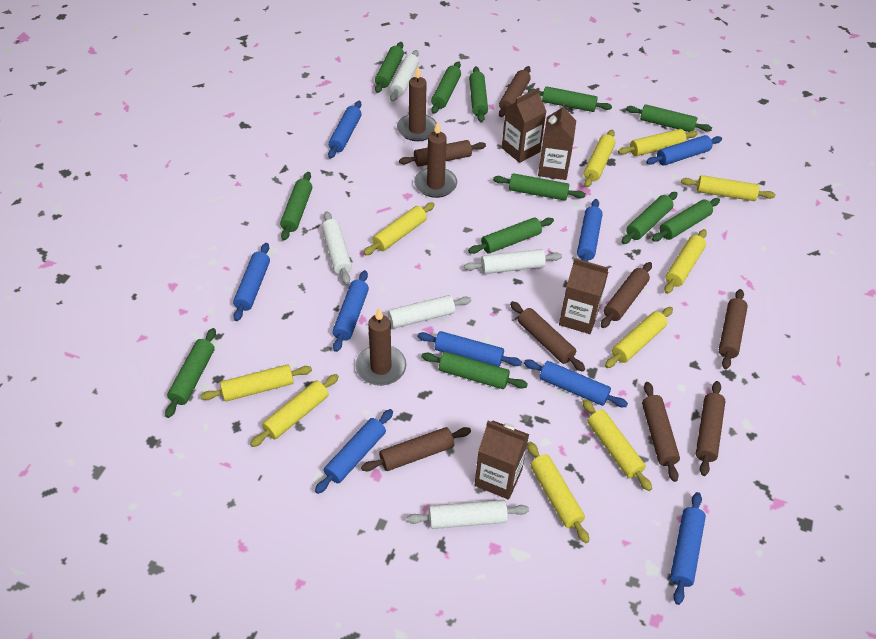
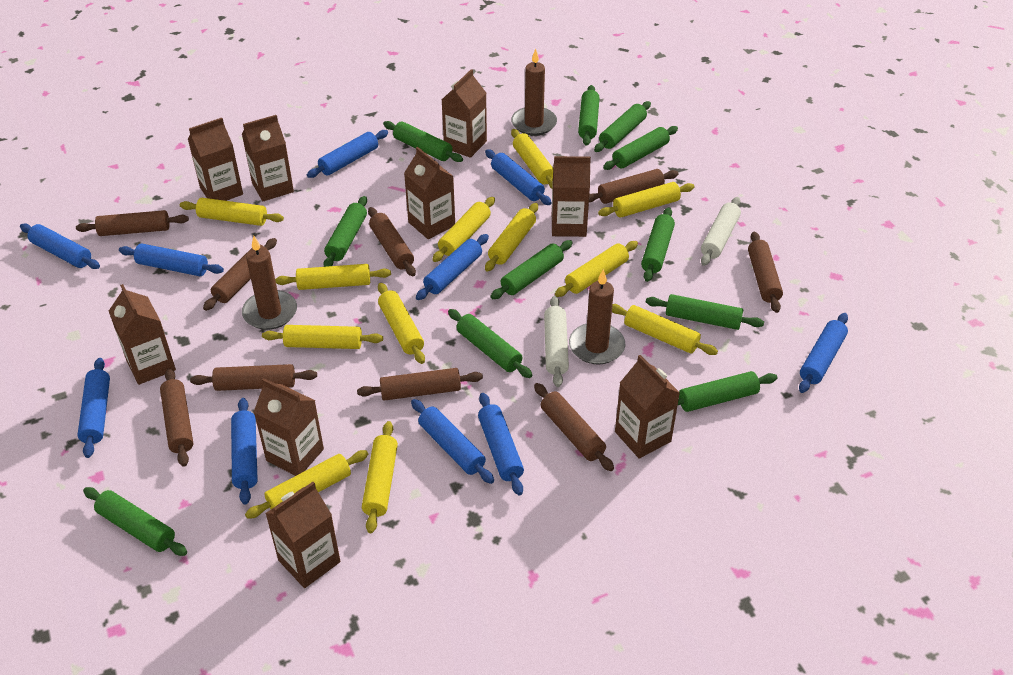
blue rolling pin: [233,243,270,321] [315,409,393,494] [328,101,362,158] [332,270,369,352] [417,331,522,367] [524,359,628,407] [577,199,603,262] [646,135,722,165] [670,492,706,605] = 9 -> [20,224,100,269] [77,358,110,458] [119,244,224,276] [231,398,258,505] [307,130,388,178] [411,399,494,484] [416,234,489,300] [478,393,524,496] [485,149,552,205] [799,313,848,393] = 10
brown carton: [475,421,529,500] [502,88,547,163] [538,103,576,180] [559,258,608,334] = 4 -> [109,284,176,385] [188,118,243,201] [242,115,294,201] [253,378,324,476] [265,482,340,588] [404,147,455,239] [442,69,487,158] [552,156,591,237] [615,355,680,459] = 9
brown rolling pin: [361,427,471,471] [399,140,486,167] [499,66,531,117] [510,301,585,372] [601,262,652,328] [642,382,680,482] [696,381,725,476] [719,289,748,369] = 8 -> [76,210,189,236] [160,368,193,467] [190,364,317,391] [203,238,277,311] [357,368,483,401] [368,207,416,276] [534,383,614,471] [589,169,679,204] [748,231,783,313] = 9
green rolling pin: [165,328,216,418] [280,172,312,240] [375,42,404,93] [422,352,528,389] [431,61,461,114] [468,218,554,254] [469,66,488,122] [493,173,585,201] [528,86,612,112] [621,192,678,244] [626,104,712,132] [652,198,720,242] = 12 -> [83,487,187,556] [323,196,367,267] [383,121,463,162] [448,309,532,378] [490,240,573,299] [578,85,599,146] [594,101,651,152] [603,126,678,170] [641,207,675,282] [646,294,764,330] [678,371,778,412] = 11
white rolling pin: [322,211,352,284] [388,295,471,329] [390,50,419,102] [407,500,529,529] [464,249,562,274] = 5 -> [544,296,569,387] [701,197,741,266] = 2
yellow rolling pin: [200,364,312,402] [250,374,339,447] [364,202,435,255] [527,442,589,543] [582,399,652,491] [584,130,615,187] [605,307,673,368] [618,129,698,156] [664,229,707,294] [681,175,775,201] = 10 -> [180,198,284,226] [245,450,368,519] [262,325,383,349] [275,264,391,290] [362,421,398,533] [378,283,425,364] [432,197,495,262] [485,203,538,272] [511,129,553,189] [555,241,638,297] [598,182,695,217] [612,304,718,355] = 12

